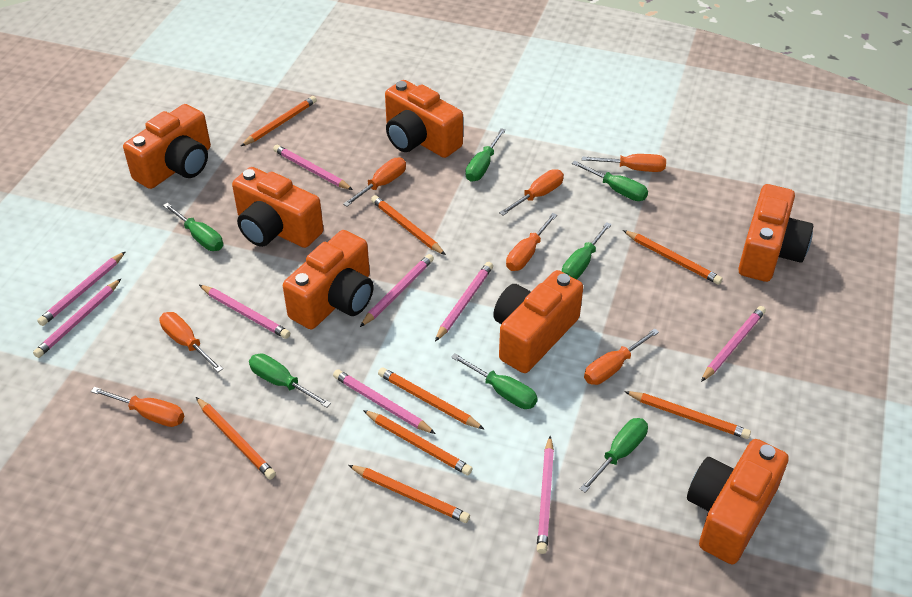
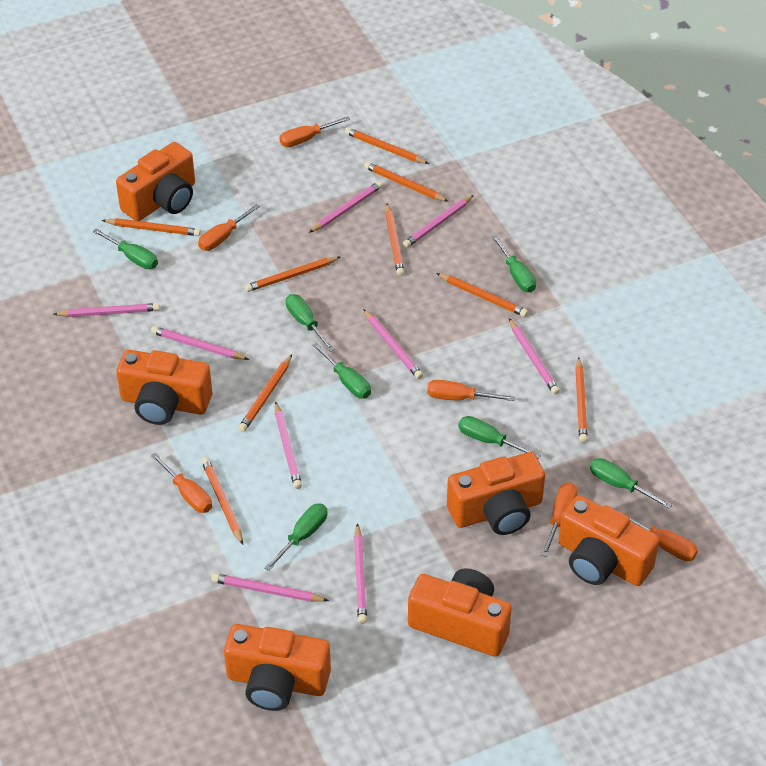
orange camera: [123,104,211,189] [232,167,324,248] [283,230,374,329] [385,80,463,158] [493,270,583,373] [687,439,789,564] [738,184,813,282] = 7 -> [116,142,195,221] [116,350,212,425] [224,624,331,711] [408,568,512,657] [447,452,545,535] [558,495,660,586] = 6
orange pencil: [196,397,276,479] [241,96,317,146] [348,465,470,523] [363,410,473,475] [371,195,446,255] [378,367,484,429] [623,230,723,285] [624,391,751,439] = 8 -> [102,218,201,236] [201,457,243,545] [238,354,292,432] [245,257,340,292] [345,127,429,164] [364,162,449,202] [385,204,404,276] [436,273,528,317] [575,357,588,443] = 9
orange screwdriver: [91,387,184,427] [159,312,223,372] [343,158,406,206] [499,169,564,215] [506,213,557,271] [582,154,666,172] [584,328,659,385] = 7 -> [151,453,212,513] [198,204,260,251] [279,116,350,147] [427,380,515,401] [541,482,578,557] [615,509,698,561] = 6

